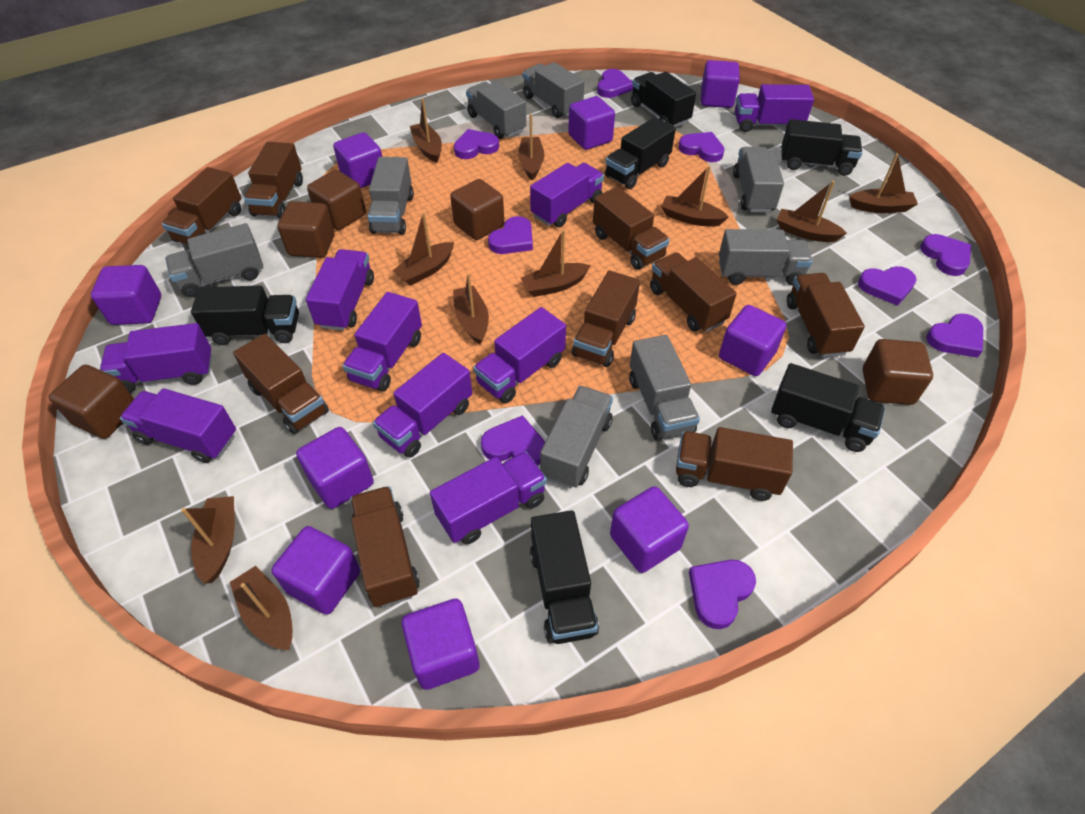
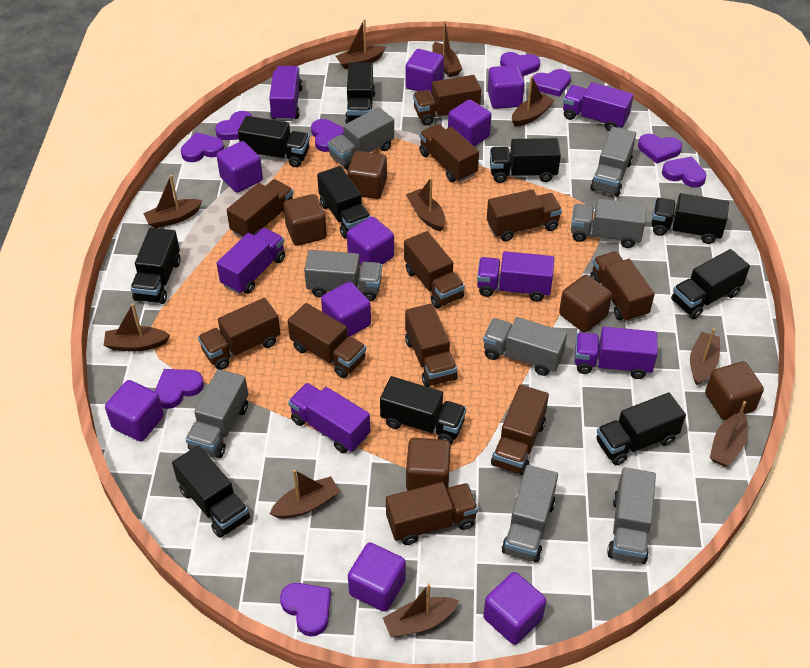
black truck: [191,286,299,345] [530,510,599,644] [605,117,676,189] [631,72,696,127] [771,363,885,452] [781,119,862,176] = 6 -> [130,228,181,304] [172,445,250,538] [238,116,310,167] [317,166,371,239] [345,62,375,124] [380,376,466,445] [490,138,561,183] [597,393,686,465] [651,193,729,244] [671,249,750,319] = 10
brown truck: [162,167,242,245] [233,334,329,434] [244,142,303,218] [350,486,420,607] [572,270,640,367] [593,187,670,270] [650,252,737,332] [676,427,793,501] [787,273,865,357] = 9 -> [198,298,281,370] [227,179,294,238] [288,303,366,378] [386,482,478,545] [404,231,465,309] [405,303,458,387] [413,75,481,125] [419,124,479,182] [487,189,562,241] [491,385,549,475] [590,251,655,322] = 11
purple truck: [100,323,212,393] [120,388,236,463] [306,249,374,331] [342,292,422,392] [373,353,472,458] [430,451,547,545] [473,307,566,403] [530,163,604,228] [735,84,814,132] = 9 -> [217,228,285,294] [269,66,303,121] [288,383,370,453] [477,251,554,302] [563,82,633,131] [575,327,658,379] = 6

